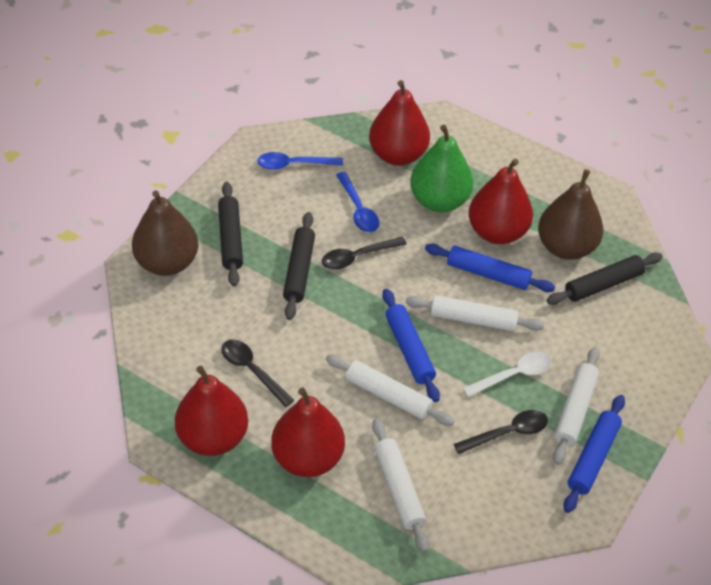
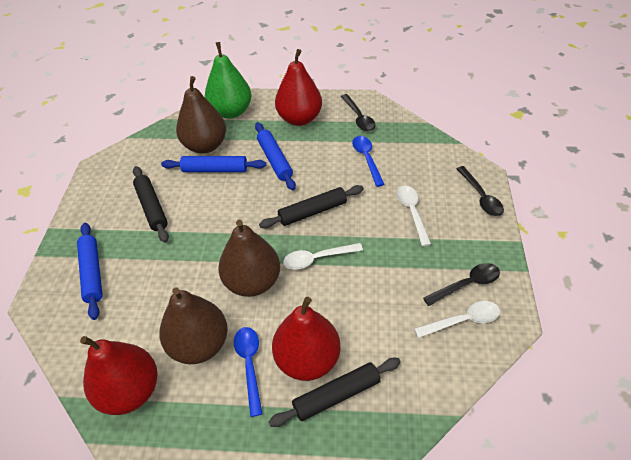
brown pear: [132,190,198,276] [538,169,603,260] = 2 -> [159,287,228,364] [176,76,226,154] [218,220,280,297] = 3
red pear: [175,366,248,456] [271,388,345,477] [369,80,430,166] [469,159,533,244] = 4 -> [80,336,158,415] [272,297,341,381] [275,49,322,126] = 3
white rolling pin: [326,355,455,426] [372,419,429,552] [405,295,544,331] [553,347,600,465] = 4 -> none = 0
white spoon: [463,352,551,397] = 1 -> [283,243,363,269] [397,186,431,246] [414,301,500,338] = 3

